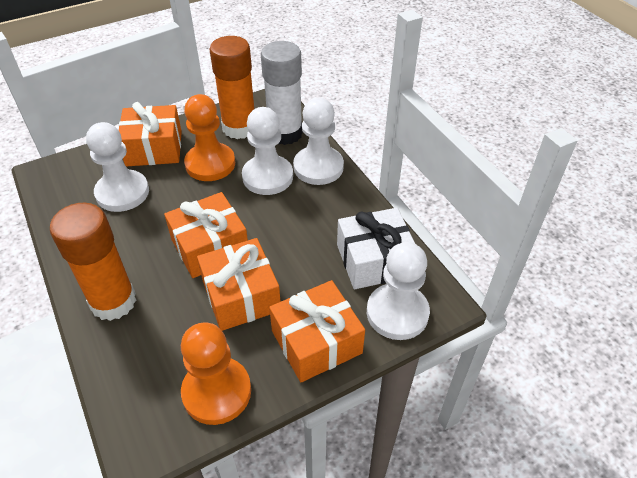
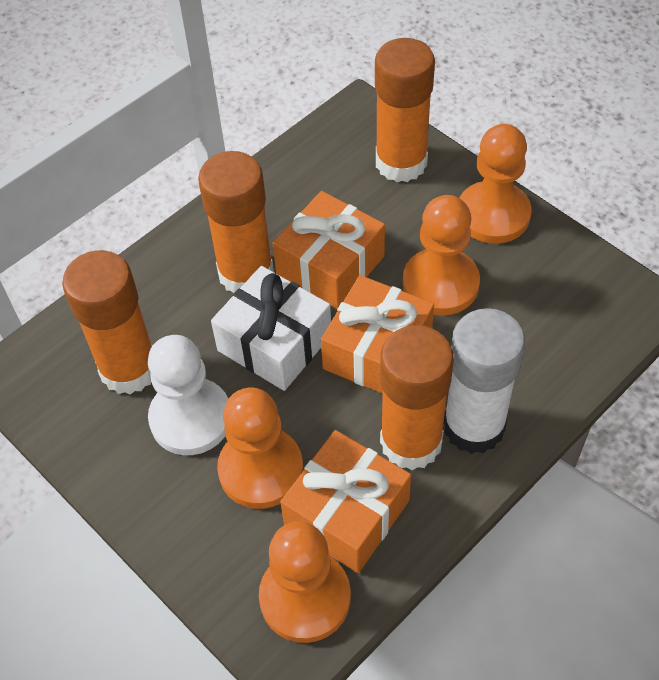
orange gift: [119,102,182,166] [164,192,248,278] [197,238,281,331] [269,280,365,382] = 4 -> [272,191,385,309] [280,430,411,573] [321,275,434,394] = 3
orange glue stick: [50,203,137,321] [209,36,254,139] = 2 -> [62,250,153,394] [198,151,274,293] [375,38,435,182] [380,325,454,470] = 4
orange pawn: [181,322,251,425] [184,94,235,181] = 2 -> [217,388,303,509] [259,521,351,643] [403,195,480,316] [460,124,532,244] = 4
white pawn: [86,122,149,212] [242,107,293,195] [293,98,344,185] [367,242,430,340] = 4 -> [148,335,228,455] = 1

